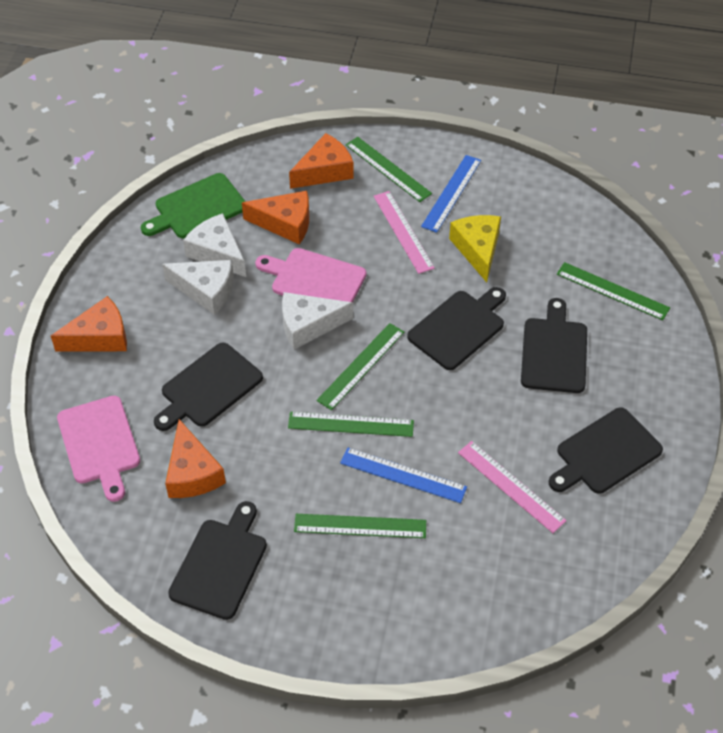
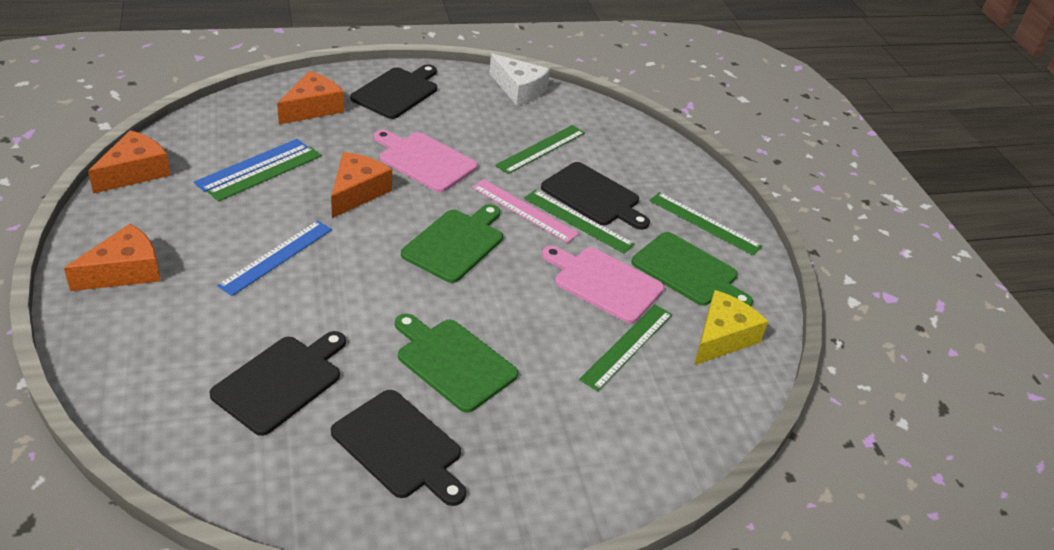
black cutting board: [154,343,263,431] [168,501,267,620] [407,287,506,370] [521,298,587,393] [549,408,663,494] = 5 -> [209,331,346,436] [331,390,466,506] [350,64,437,119] [541,162,650,230] = 4
green cutting board: [141,173,246,238] = 1 -> [395,313,518,413] [401,204,503,283] [631,232,753,306] = 3
pink ruler: [374,191,435,274] [458,441,566,533] = 2 -> [472,179,579,243] = 1
white cheese: [162,260,234,315] [183,213,246,277] [282,292,353,350] = 3 -> [489,54,550,105] = 1

